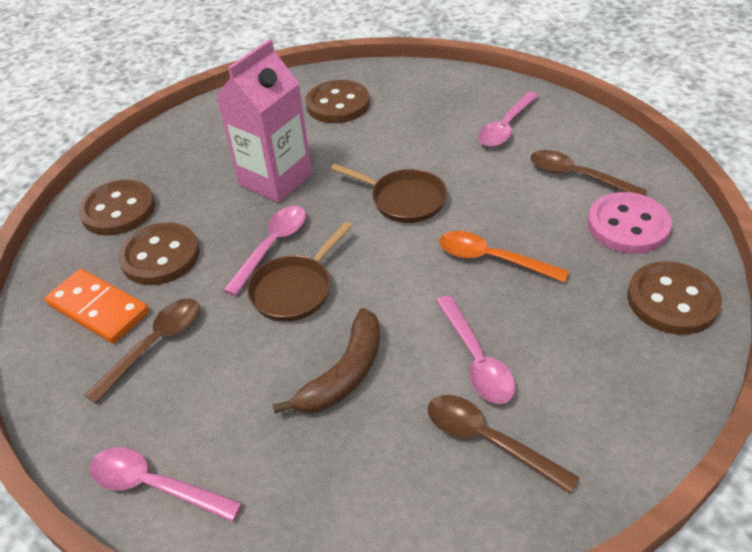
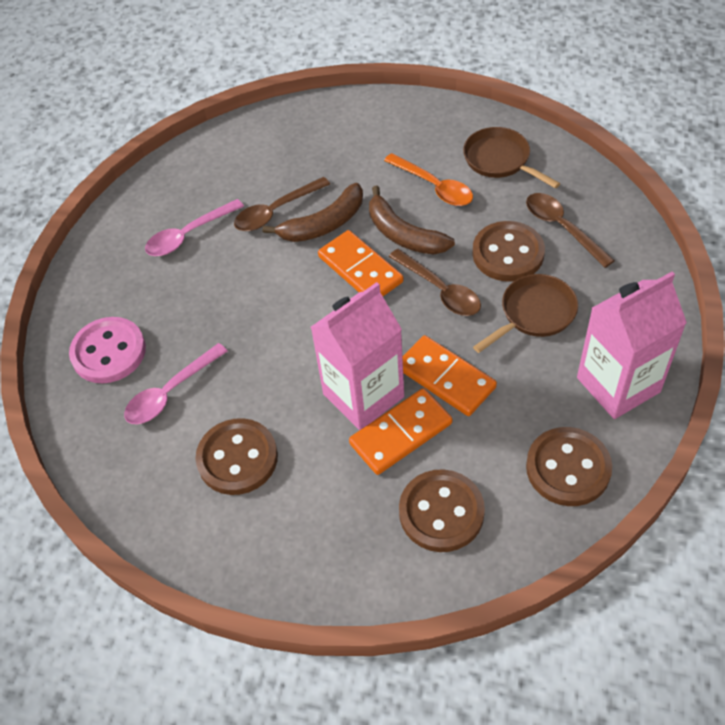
brown banana: [272,308,380,413] = 1 -> [263,183,363,242] [369,186,455,255] = 2
orange domino: [44,269,149,344] = 1 -> [318,230,404,296] [349,388,452,475] [402,335,497,416] = 3
pink carton: [216,39,312,203] = 1 -> [311,282,404,430] [577,272,687,419] = 2
pink spoon: [90,447,242,522] [223,206,306,296] [436,295,516,404] [478,91,539,147] = 4 -> [124,343,228,424] [145,199,244,256] = 2

